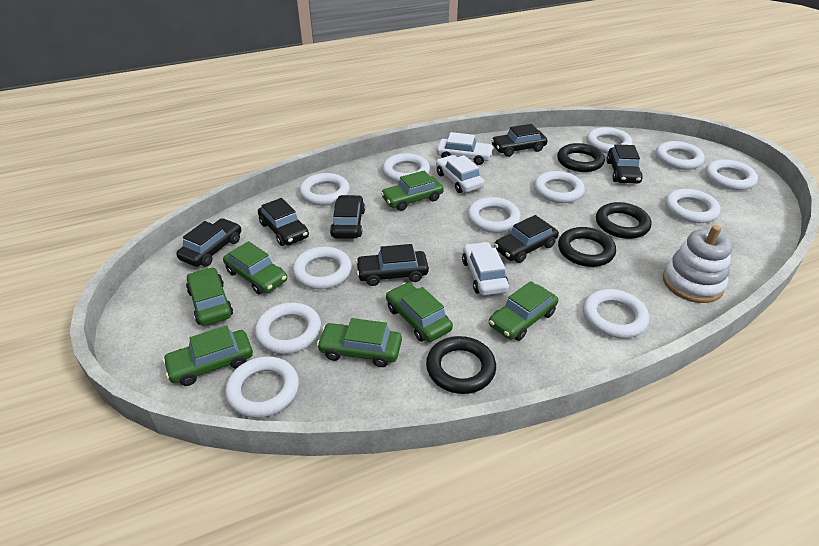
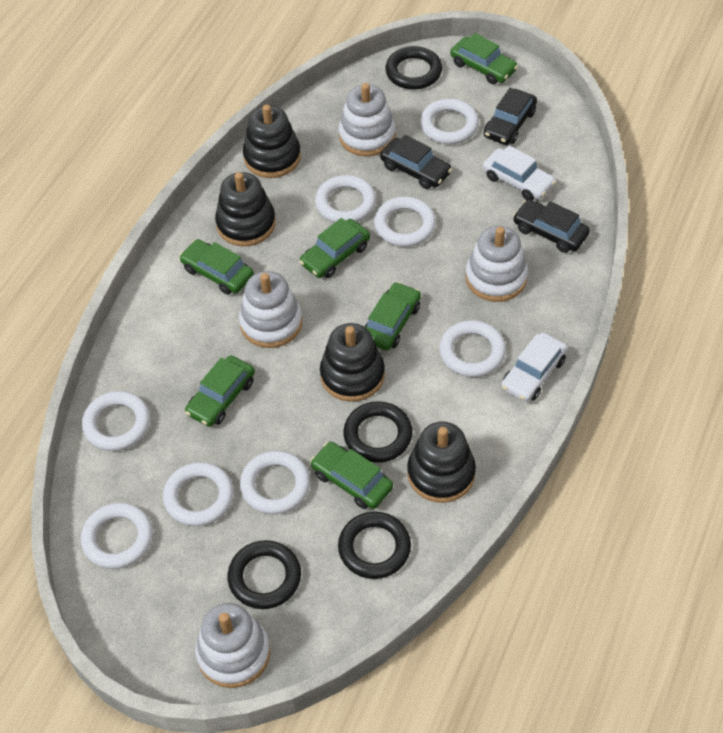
black car: [176,218,241,267] [258,198,309,246] [330,195,365,239] [356,244,429,286] [491,124,548,157] [494,215,559,263] [606,144,643,184] = 7 -> [380,135,452,189] [484,88,537,145] [513,199,590,253] = 3
black stacking toy: none = 0 -> [215,172,276,246] [243,104,301,178] [320,323,385,402] [407,422,476,503] = 4
green car: [163,325,253,386] [186,267,233,326] [223,241,287,294] [317,318,402,367] [381,171,444,211] [386,283,453,342] [489,281,558,341] = 7 -> [179,239,254,295] [185,355,255,427] [299,218,370,278] [310,442,393,509] [364,282,421,351] [450,33,518,84] = 6
white car: [436,155,484,193] [437,132,494,165] [462,242,509,296] = 3 -> [483,145,556,200] [501,333,568,402] = 2
white ring: [225,356,299,418] [255,303,321,354] [292,247,352,289] [299,173,350,206] [382,153,430,183] [467,197,521,233] [534,171,585,203] [583,289,649,338] [587,127,633,154] [656,141,705,170] [665,189,721,223] [705,159,758,190] = 12 -> [81,503,153,569] [82,391,150,451] [163,462,234,526] [240,451,310,514] [315,175,376,223] [374,197,436,247] [420,99,479,144] [439,320,506,377] = 8
white stacking toy: [663,225,732,303] = 1 -> [195,603,270,688] [239,271,302,348] [339,83,396,157] [465,226,528,302] = 4

